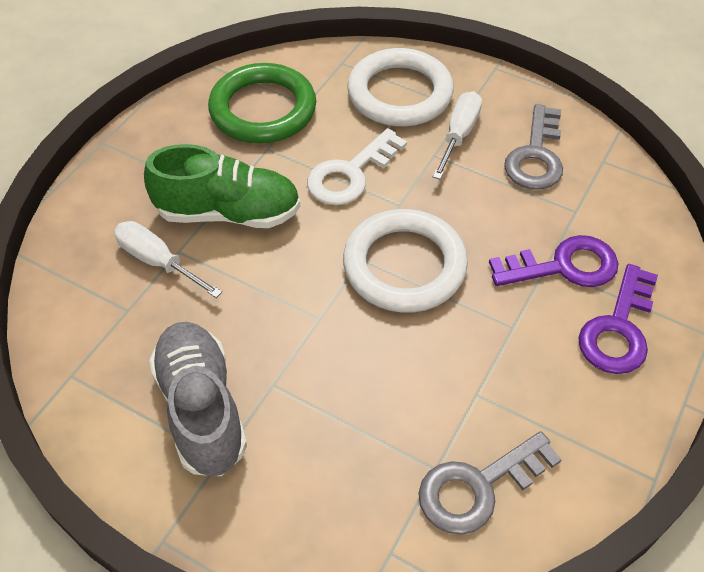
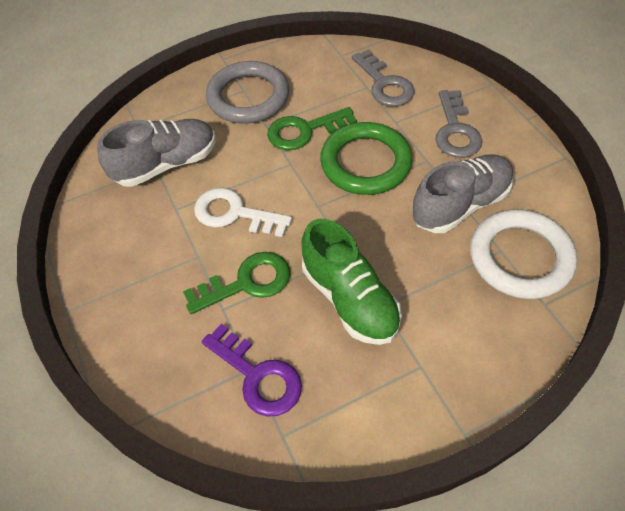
green key: none = 0 -> [183,252,290,314] [267,107,357,150] = 2
grey ring: none = 0 -> [206,61,289,124] = 1
grey shoe: [149,322,247,476] = 1 -> [97,119,216,187] [412,154,514,233] = 2
purple key: [489,235,618,287] [578,264,658,374] = 2 -> [202,323,302,417] = 1
white ring: [343,209,468,313] [348,48,454,126] = 2 -> [470,209,577,299] = 1
white screwdriver: [114,221,222,298] [433,91,482,179] = 2 -> none = 0

